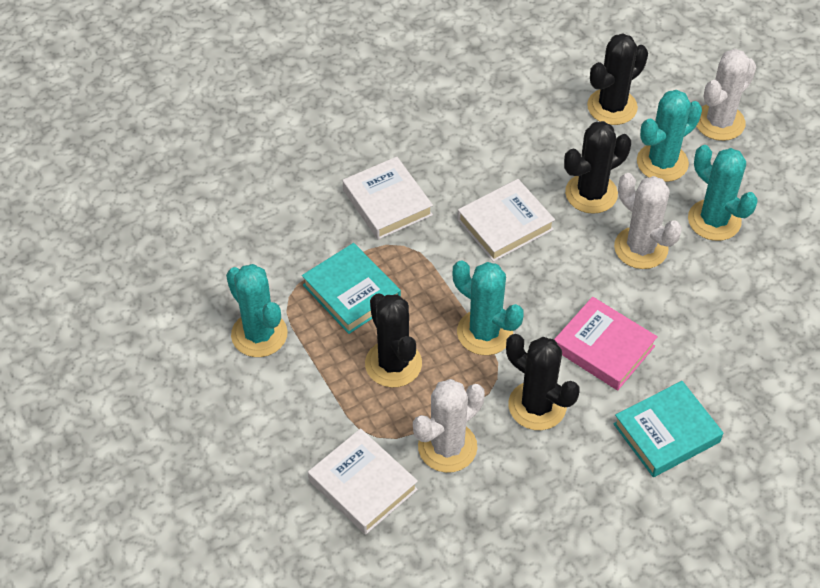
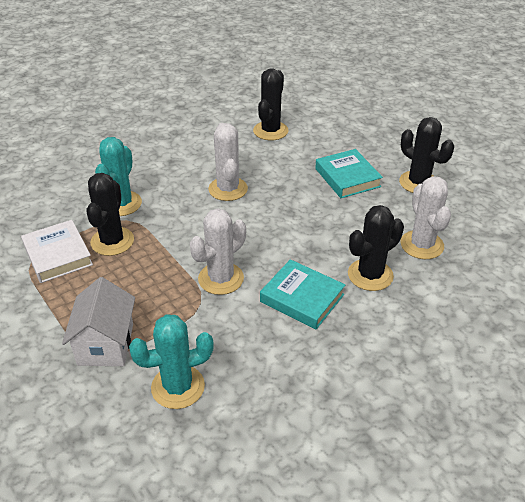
pink book: [554,297,658,390] = 1 -> none = 0
turquoise cactus: [226,264,288,357] [453,260,524,355] [637,90,702,182] [688,145,758,241] = 4 -> [95,137,142,216] [129,314,214,409] = 2
white book: [308,428,418,535] [343,157,433,240] [457,179,555,262] = 3 -> [21,220,93,283] = 1
white house: none = 0 -> [62,277,135,366] = 1

